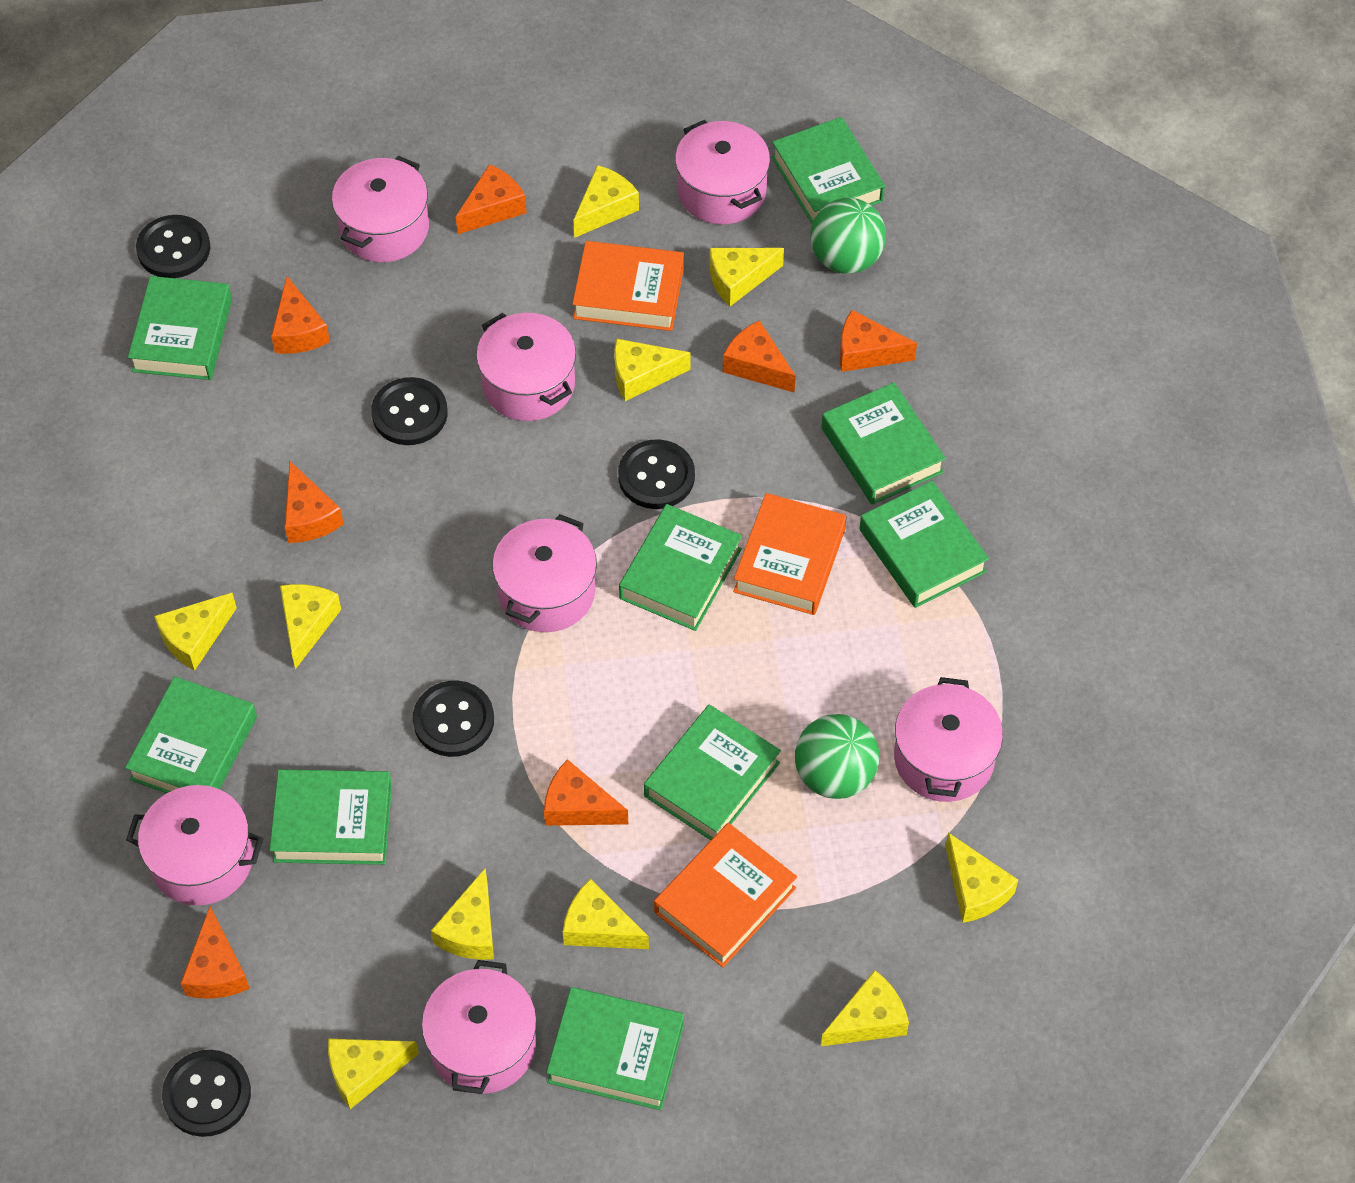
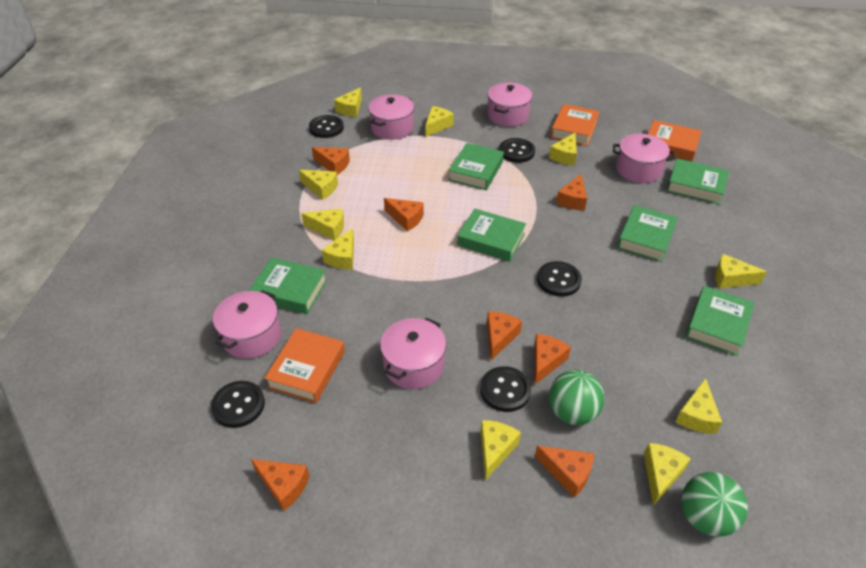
green book: [125,676,257,793] [128,276,232,380] [269,769,392,865] [546,987,684,1110] [619,504,742,631] [644,704,781,840] [772,117,885,224] [821,382,946,505] [860,481,989,608] = 9 -> [249,258,327,314] [448,143,504,190] [457,209,526,262] [617,205,678,262] [667,159,729,205] [685,286,755,356] = 6
pink pot: [126,785,263,905] [332,156,429,262] [422,960,537,1094] [476,313,576,421] [492,514,597,632] [675,120,770,224] [894,677,1003,802] = 7 -> [213,290,281,359] [368,94,414,140] [380,318,446,389] [487,82,532,126] [613,134,674,183] = 5

